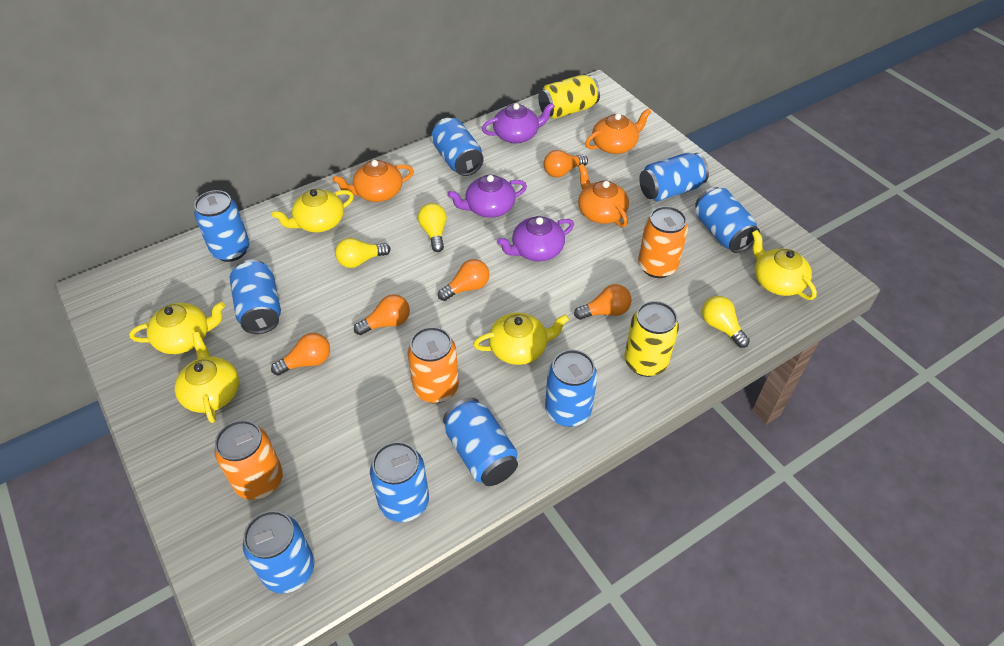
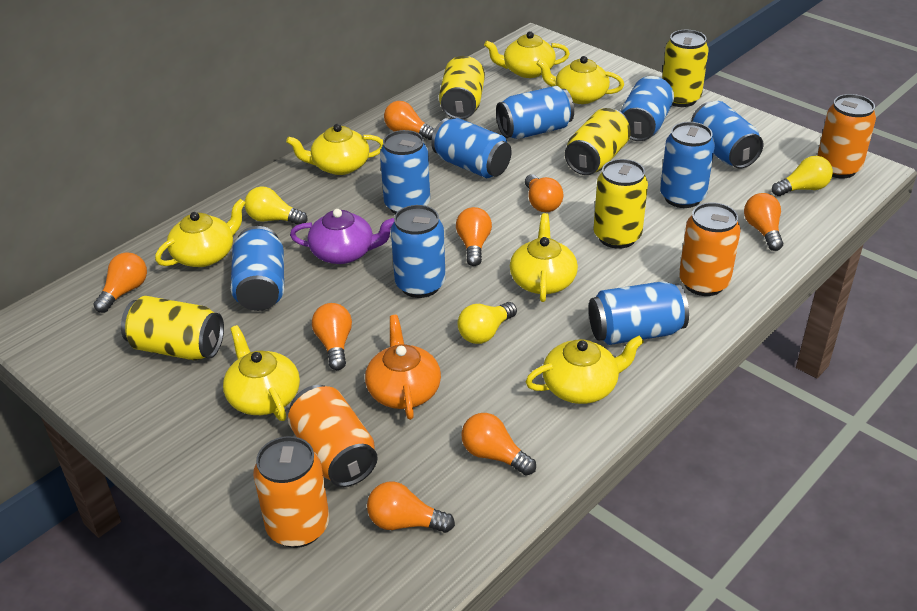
orange can: [214,420,283,500] [408,327,459,403] [638,206,688,278] = 3 -> [253,436,329,548] [288,385,378,487] [679,202,741,296] [817,94,876,178] = 4
orange light bulb: [271,333,330,376] [354,294,410,335] [438,259,489,301] [544,150,588,178] [574,284,631,320] = 5 -> [93,252,147,313] [312,303,352,370] [367,481,455,533] [384,101,435,140] [456,207,492,266] [462,413,536,476] [525,174,563,212] [744,193,783,251] = 8
orange teapot: [333,160,414,202] [578,164,629,227] [585,108,651,154] = 3 -> [365,315,441,420] = 1
purple teapot: [447,175,527,218] [482,103,555,143] [497,216,574,261] = 3 -> [290,209,394,264] = 1
yellow can: [538,75,600,119] [624,301,679,377] = 2 -> [121,296,224,361] [439,56,485,119] [565,108,631,175] [594,159,648,249] [662,29,708,107] = 5
yellow teapot: [129,302,225,354] [175,332,239,423] [272,189,354,232] [473,312,569,365] [752,230,817,300] = 5 -> [155,199,245,267] [223,325,300,421] [286,124,383,175] [484,31,570,78] [510,213,578,302] [526,336,644,404] [536,56,624,104] = 7

